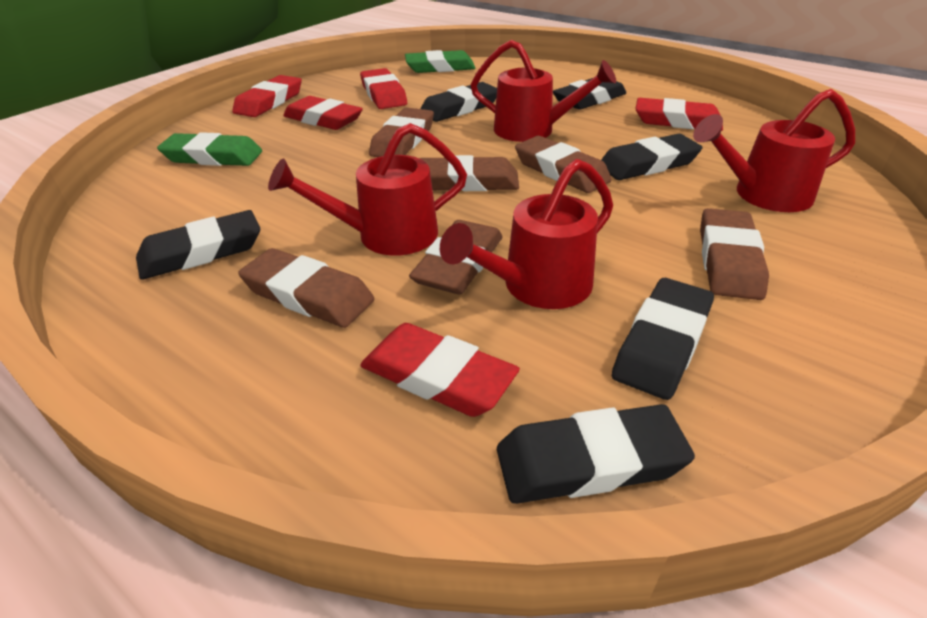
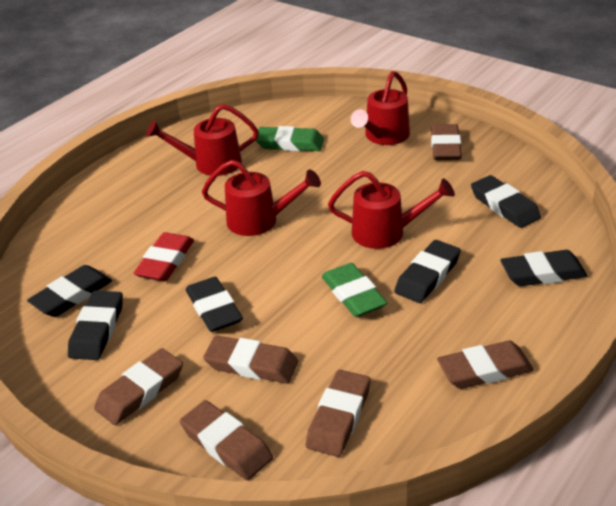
red eraser: [232,75,302,117] [283,96,363,130] [360,68,407,109] [360,323,520,417] [635,98,723,131] = 5 -> [134,232,194,281] = 1

